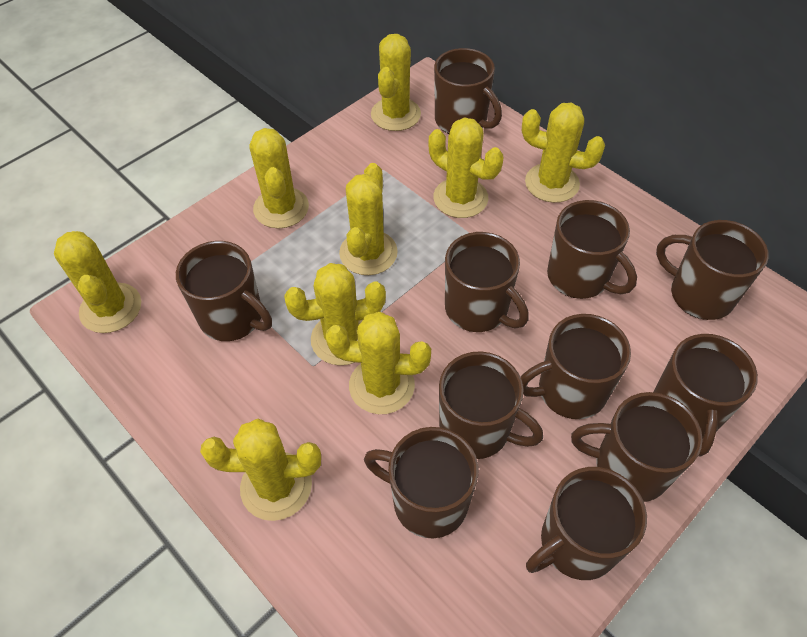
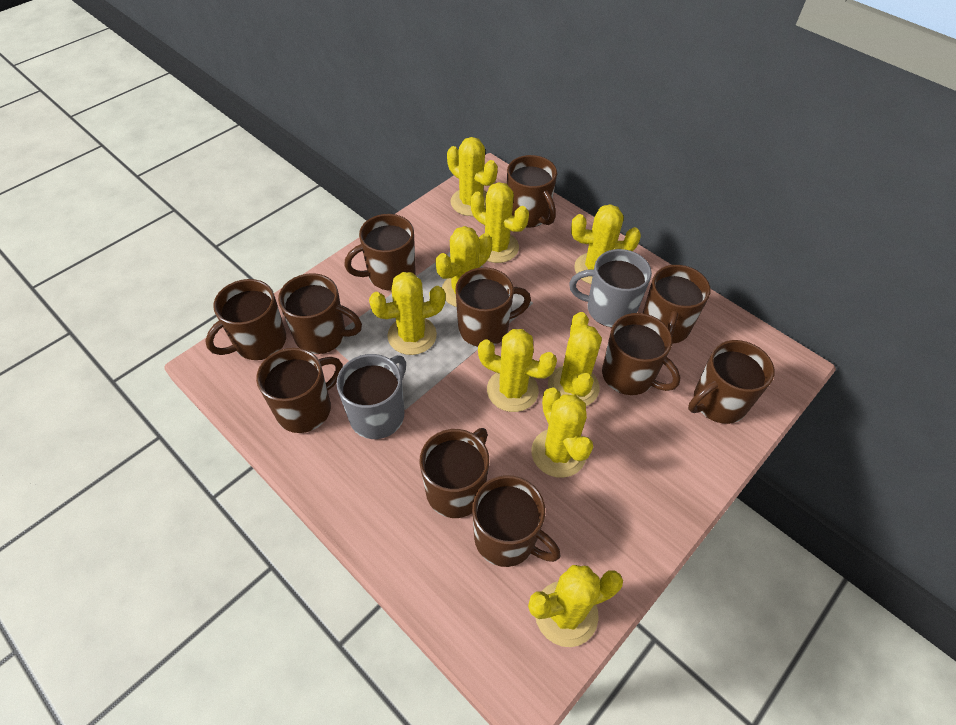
grey mug: none = 0 -> [336,354,406,439] [569,249,652,327] = 2

